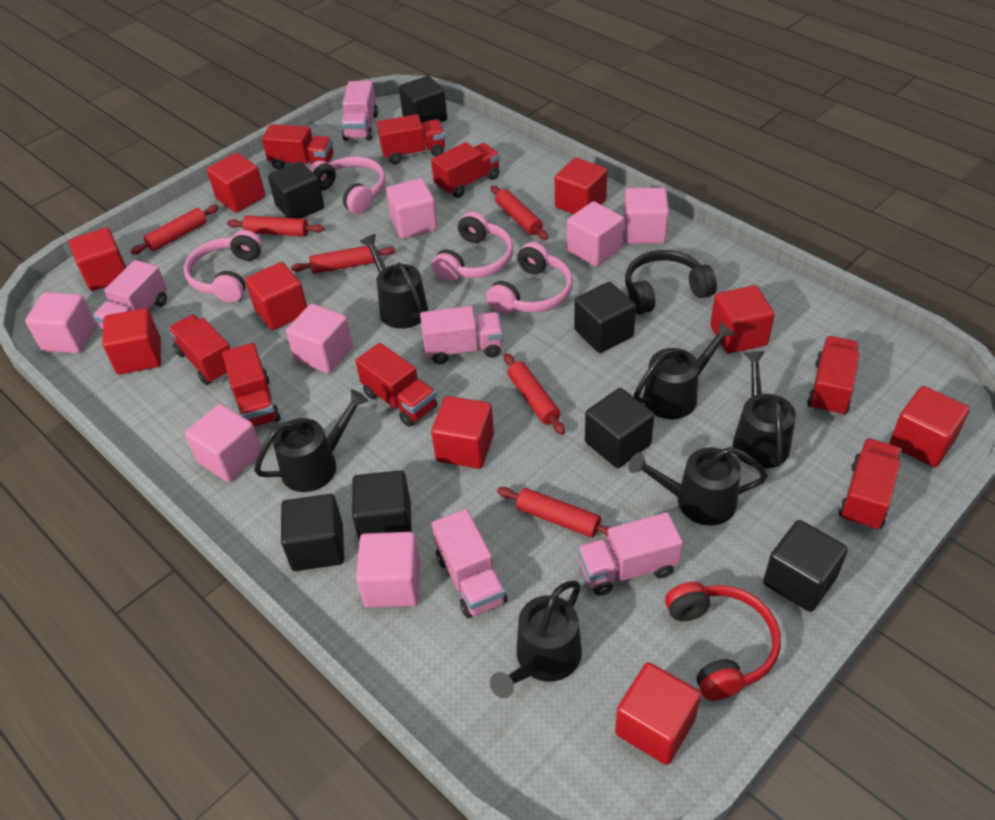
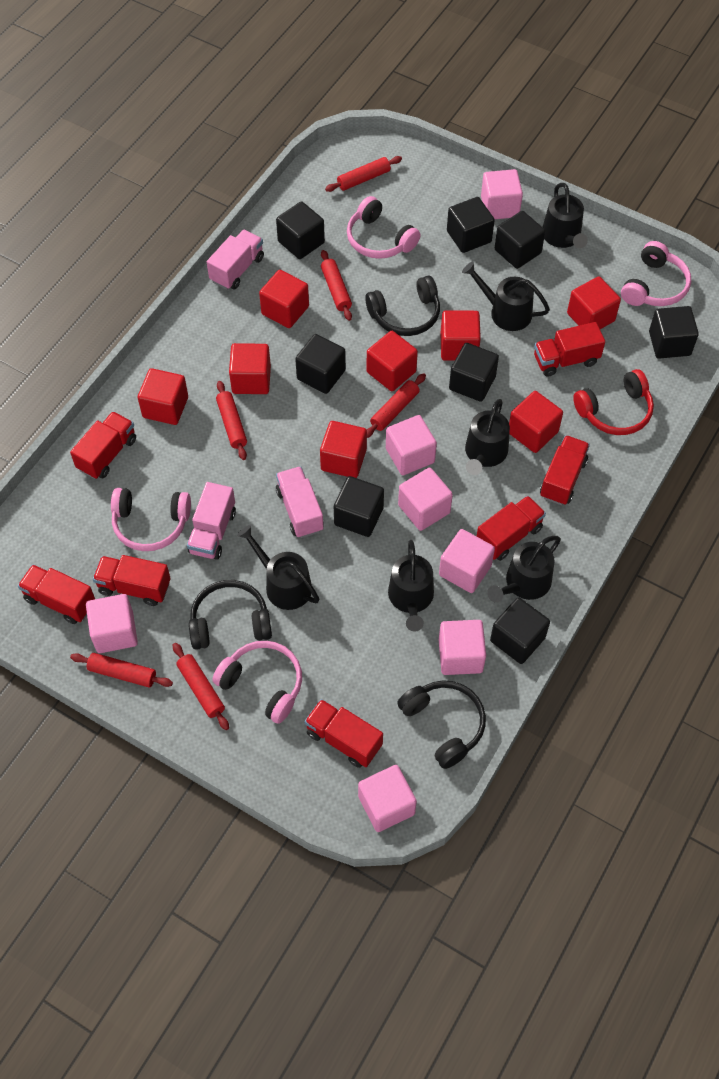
black cube: [268,161,324,219] [281,494,344,571] [352,470,412,540] [399,76,447,123] [574,282,636,353] [585,388,655,468] [763,520,848,612] = 7 -> [276,201,325,259] [295,334,346,394] [334,476,384,537] [447,197,495,253] [449,343,499,402] [490,597,550,664] [495,211,545,269] [649,306,699,359] = 8
black headphones: [625,250,717,315] = 1 -> [189,580,272,650] [365,276,440,336] [397,680,486,769] = 3
pink truck: [93,260,167,330] [341,81,378,141] [420,306,503,364] [432,509,507,618] [578,512,683,596] = 5 -> [187,482,236,560] [207,229,264,290] [276,466,324,538] = 3
red cube: [69,227,126,291] [102,308,161,374] [207,153,265,213] [245,262,307,330] [431,396,494,469] [555,157,607,214] [615,662,701,765] [710,285,775,354] [889,386,970,467] = 9 -> [138,368,188,425] [229,343,271,394] [259,270,309,328] [320,421,367,478] [367,331,418,391] [440,310,481,361] [509,391,563,453] [567,276,621,329] = 8
red truck: [168,315,230,385] [222,343,280,428] [262,124,333,170] [355,343,437,427] [377,114,445,164] [431,142,500,198] [807,336,860,416] [838,438,901,531] = 8 -> [18,564,95,624] [70,411,136,479] [93,555,171,606] [304,699,383,768] [477,496,546,561] [534,322,605,377] [540,435,590,505] = 7

